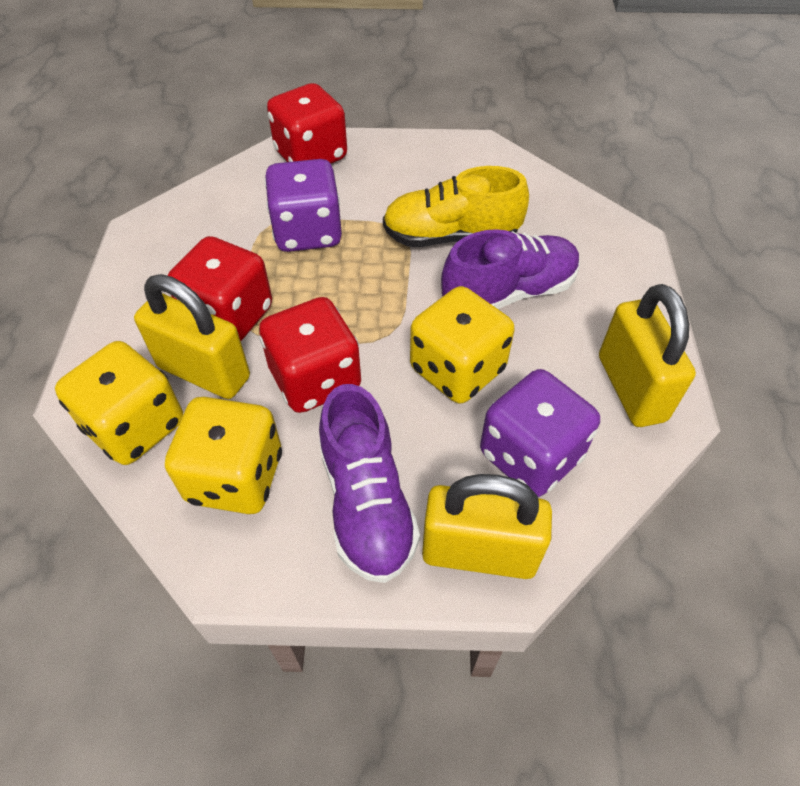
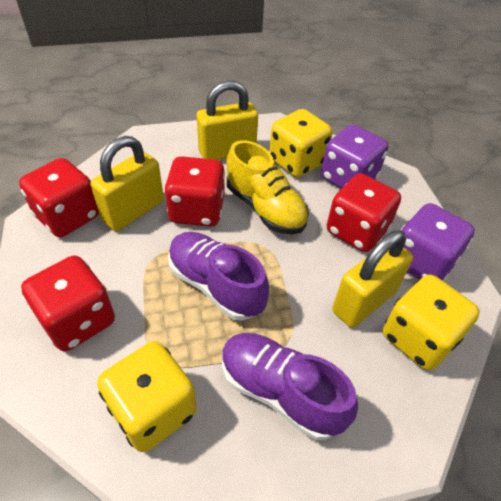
red dice: [167,236,272,341] [259,297,361,413] [267,83,347,164] = 3 -> [19,158,99,237] [21,256,115,351] [164,156,225,227] [327,173,401,252] = 4

